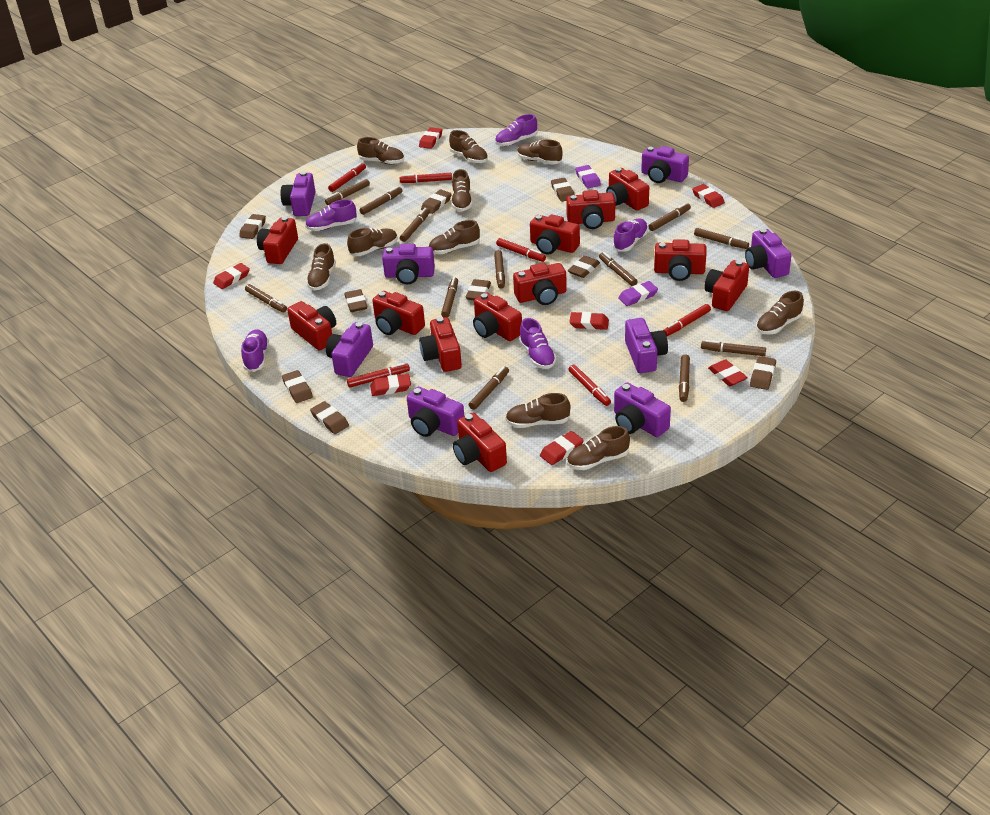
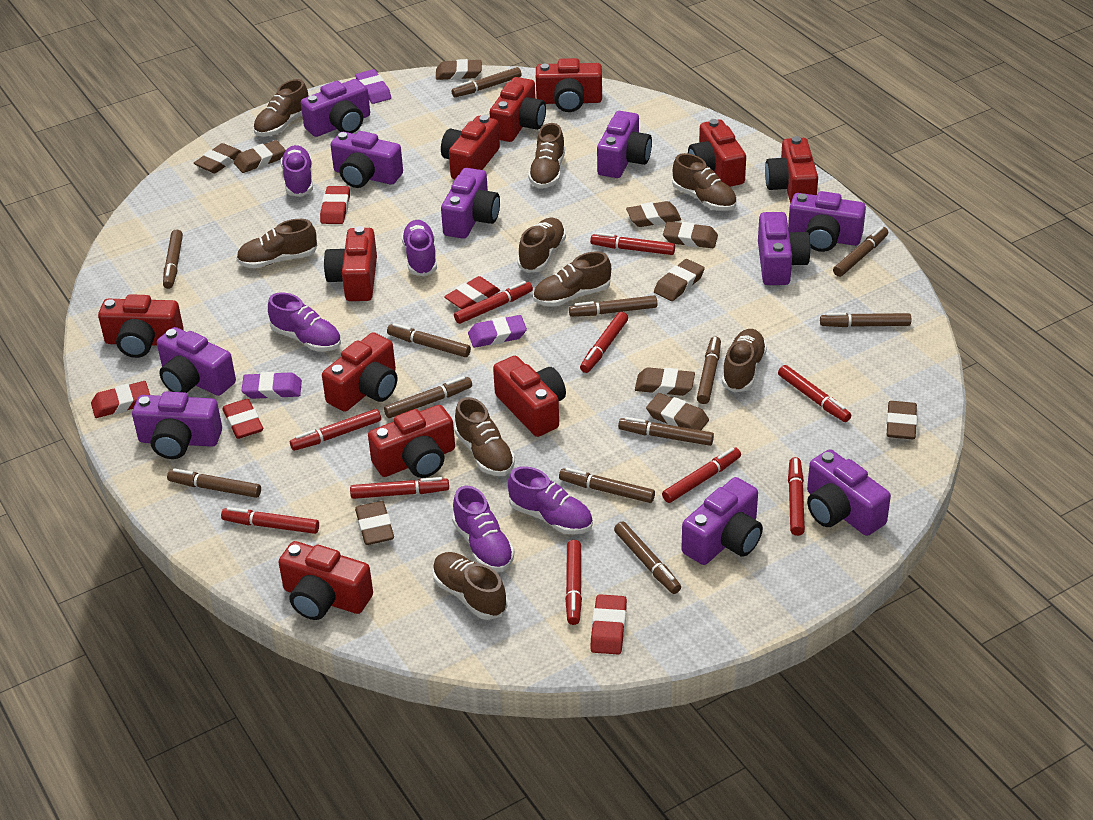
brown eraser: [239,214,266,239] [282,370,313,403] [310,401,349,434] [344,289,367,312] [421,190,452,214] [466,279,491,300] [551,178,575,202] [567,256,600,278] [750,356,776,390] = 9 -> [194,143,242,173] [234,140,285,173] [355,501,394,545] [436,59,482,80] [626,201,681,227] [635,367,695,396] [646,393,709,430] [654,259,705,301] [663,221,718,248] [886,401,917,439] = 10
brown shoe: [306,243,336,290] [347,228,398,256] [357,137,404,164] [429,220,480,254] [449,130,488,163] [451,169,473,211] [505,393,570,428] [517,139,563,165] [567,426,630,470] [756,291,804,335] = 10 -> [236,219,317,268] [253,79,308,136] [432,552,507,620] [454,397,515,476] [517,218,566,273] [528,123,565,188] [533,251,611,307] [672,153,737,211] [722,329,767,393] = 9
purple camera: [280,172,316,216] [326,322,373,377] [382,244,435,284] [407,387,464,437] [614,383,671,437] [625,318,668,373] [641,146,689,183] [745,229,792,278] = 8 -> [132,392,222,459] [157,327,236,396] [301,79,370,137] [331,131,403,188] [441,168,500,239] [597,111,652,178] [681,477,763,565] [758,212,811,285] [788,191,866,252] [807,449,891,536] = 10
purple eraser: [575,165,601,188] [618,281,658,306] = 2 -> [241,372,302,399] [355,69,391,104] [468,315,527,348] = 3
red camera: [257,217,298,264] [287,301,336,350] [372,291,425,335] [419,317,462,372] [453,413,507,472] [473,293,522,341] [513,263,567,305] [530,214,580,254] [566,190,615,229] [606,168,649,211] [654,239,706,281] [704,260,749,311] = 12 -> [98,294,184,358] [278,541,373,620] [322,332,397,412] [324,226,377,301] [368,405,455,478] [441,115,500,179] [490,77,546,142] [493,356,566,437] [536,58,602,112] [688,119,746,187] [765,136,818,204] = 11
red eraser: [213,263,250,289] [370,374,411,396] [419,127,442,149] [540,431,584,465] [569,312,609,330] [692,184,725,208] [708,360,748,386] = 7 -> [91,381,150,418] [222,399,263,439] [320,186,350,224] [444,276,500,309] [590,594,627,655] = 5
red marker: [328,163,366,192] [347,363,410,388] [400,173,452,183] [496,238,546,262] [568,365,611,406] [663,304,711,336] = 6 -> [221,507,319,534] [290,409,381,451] [350,477,449,499] [454,281,533,324] [565,540,582,625] [580,312,628,373] [590,232,675,255] [662,447,741,503] [778,365,851,422] [788,457,805,536] = 10

